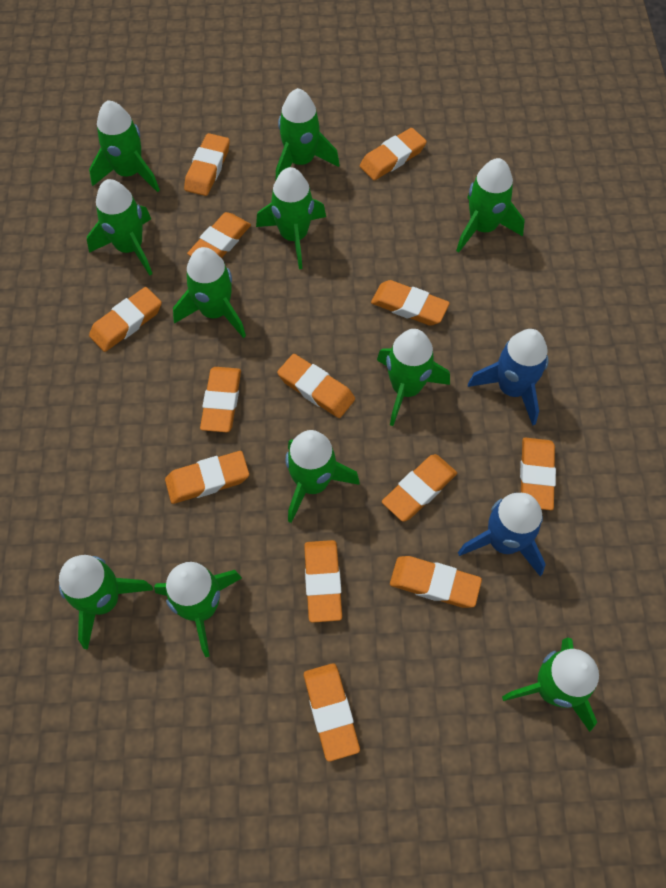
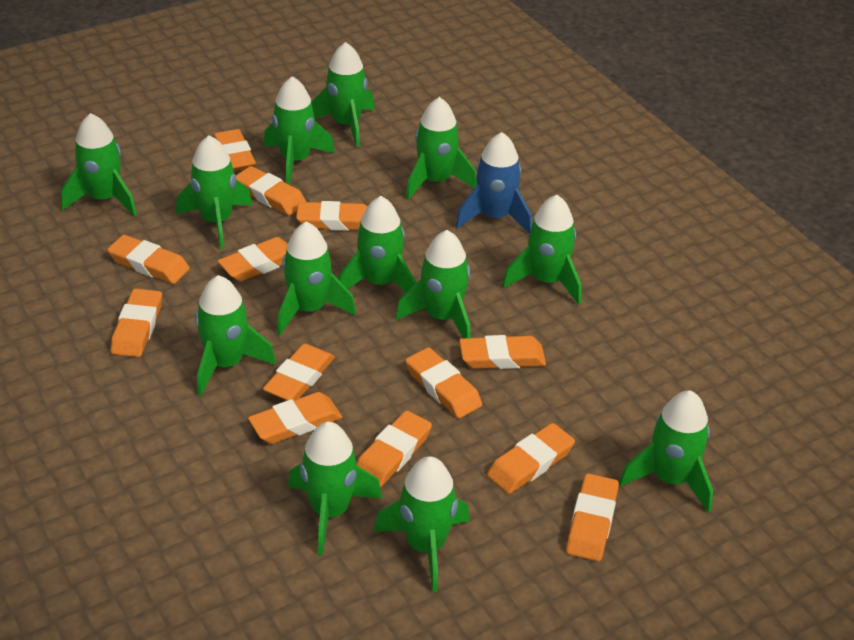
blue rocket: [458,493,546,576] [468,329,549,426] = 2 -> [455,132,532,234] = 1
green rocket: [59,555,153,650] [87,179,152,276] [89,100,160,192] [154,562,242,657] [173,247,246,338] [256,167,326,269] [276,88,340,179] [285,430,359,523] [377,329,450,426] [456,158,525,253] [502,637,599,732] = 11 -> [61,113,137,216] [176,135,252,249] [195,275,276,396] [264,76,335,185] [277,222,356,335] [288,422,382,555] [311,42,375,147] [339,196,416,293] [374,456,470,592] [395,230,471,338] [406,97,477,200] [502,195,581,305] [619,390,713,513] = 13

